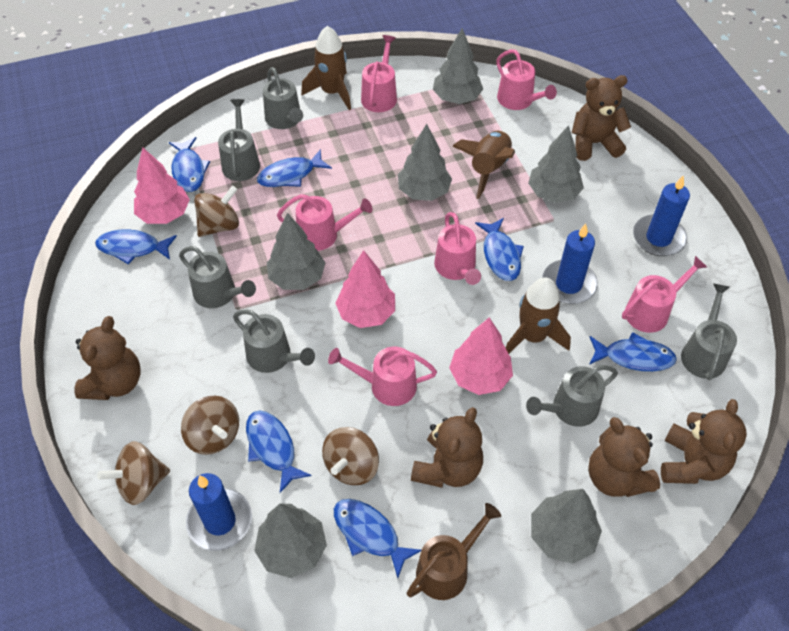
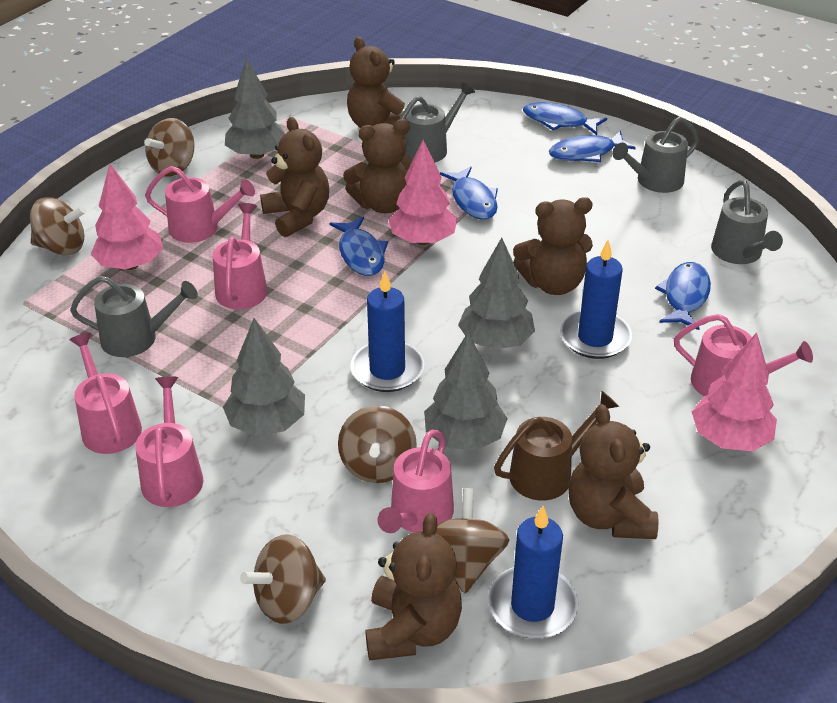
blue fish: [95,230,177,265] [169,137,210,192] [246,411,312,493] [257,149,332,187] [334,499,421,578] [475,218,524,281] [589,332,677,372] = 7 -> [329,216,388,276] [440,167,498,220] [523,102,607,135] [549,131,636,162] [655,262,711,330] = 5
brown rocket: [301,26,351,110] [452,131,515,199] [506,277,571,353] = 3 -> none = 0
brown spinning top: [97,441,170,505] [181,396,239,455] [194,185,239,237] [322,427,379,485] = 4 -> [30,197,86,255] [144,118,194,177] [240,534,326,624] [338,405,417,483] [436,488,509,594] = 5
brown teddy bear: [75,316,141,400] [411,407,483,488] [572,75,631,161] [588,417,660,497] [661,399,747,484] = 5 -> [260,117,329,237] [343,119,413,213] [347,37,405,128] [366,513,462,660] [513,197,593,295] [568,404,659,539] = 6
grey tree: [254,503,327,578] [267,213,325,290] [398,124,452,201] [433,28,483,104] [528,125,584,203] [531,489,602,564] = 6 -> [223,318,305,436] [225,58,285,159] [424,332,508,450] [458,238,535,350] = 4
grey watering can: [179,246,256,308] [218,99,260,181] [233,309,315,373] [263,67,303,129] [526,365,618,427] [681,283,737,380] = 6 -> [70,276,198,357] [399,82,475,162] [612,117,699,193] [711,180,783,264] = 4

